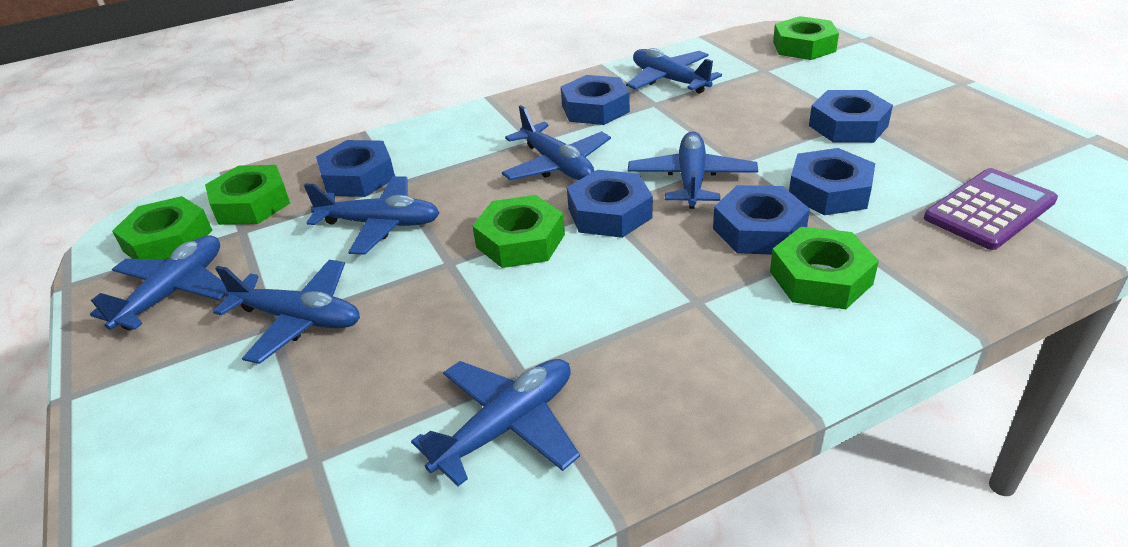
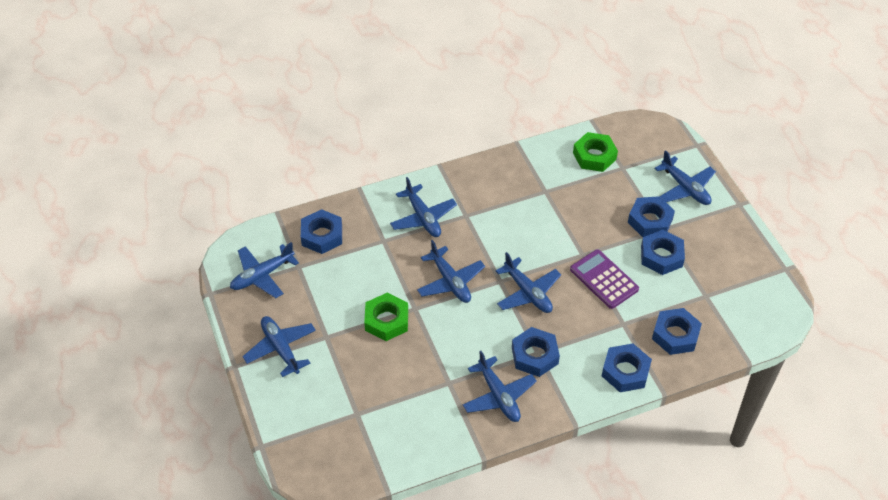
green nut: [112,196,212,259] [205,165,290,225] [472,195,565,268] [770,227,879,309] [773,16,839,60] = 5 -> [364,293,408,341] [573,132,618,172] = 2

